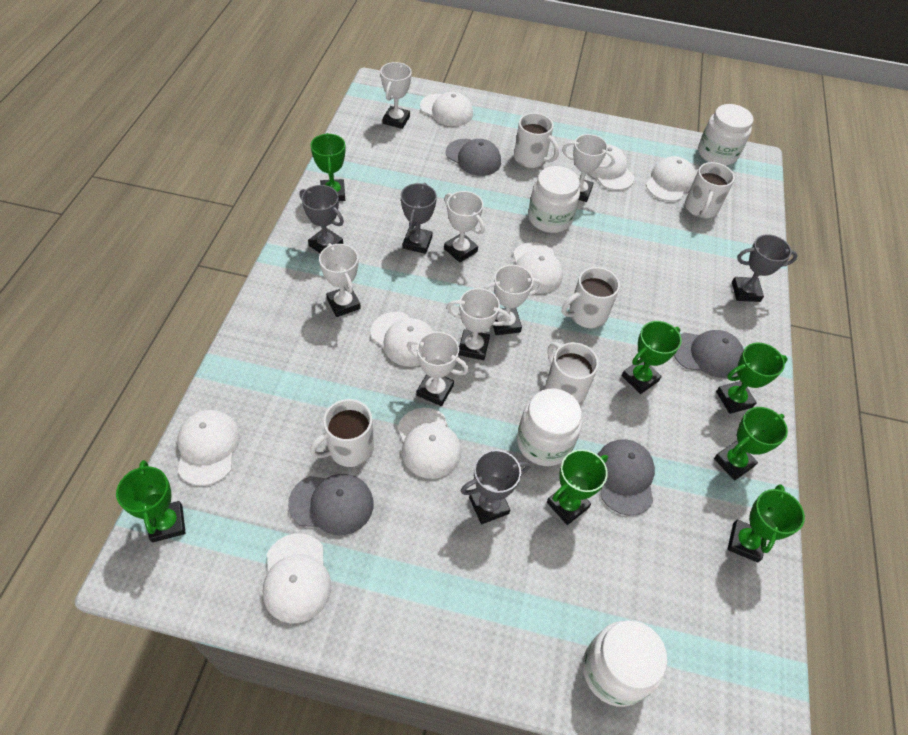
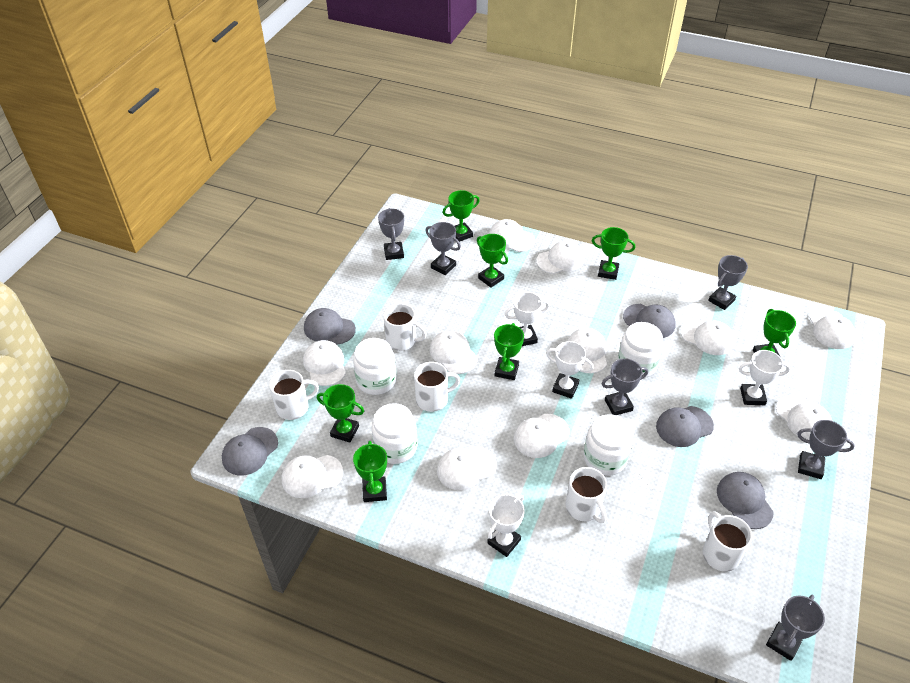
grey cap: [288,474,374,535] [446,139,501,176] [597,439,655,516] [674,330,744,378] = 4 -> [222,427,278,476] [304,308,356,345] [623,304,676,338] [656,406,714,447] [717,472,774,529] = 5
grey trophy: [300,185,344,253] [400,183,437,254] [461,450,530,524] [732,234,798,302] = 4 -> [378,208,404,260] [426,222,461,275] [602,358,648,415] [708,255,748,310] [766,595,825,661] [797,420,855,479] = 6
white cap: [177,410,240,486] [263,533,331,623] [371,312,434,367] [397,408,461,479] [420,92,473,126] [513,242,563,294] [588,144,635,190] [646,156,696,201] = 8 -> [282,455,343,498] [303,340,346,386] [430,330,478,374] [437,446,497,490] [489,219,535,252] [514,414,570,458] [536,241,584,274] [568,328,607,374] [680,319,735,355] [776,395,832,440] [809,309,856,349] = 11
white trophy: [319,243,361,317] [380,62,412,129] [407,332,469,406] [444,191,485,263] [446,288,510,360] [482,265,543,335] [562,134,615,202] = 7 -> [487,494,525,557] [505,292,550,346] [546,341,594,399] [739,350,790,405] = 4

